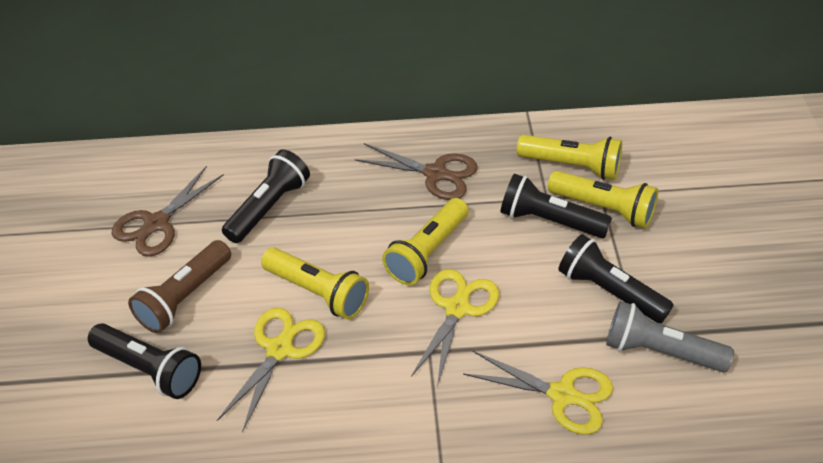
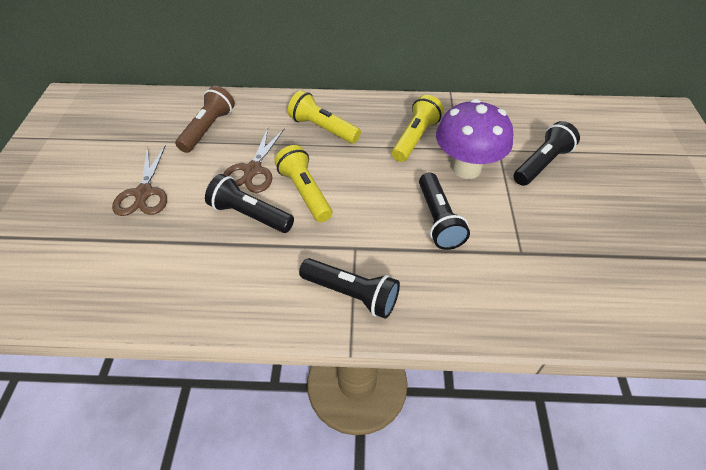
grey flashlight: [606,301,734,372] = 1 -> none = 0
purple mushroom: none = 0 -> [436,99,513,179] = 1
yellow flashlight: [261,247,369,319] [382,198,468,285] [517,134,622,180] [548,171,658,228] = 4 -> [275,145,332,222] [288,90,361,144] [392,95,443,162] = 3
yellow scissors: [217,308,325,433] [411,269,499,387] [463,351,613,435] = 3 -> none = 0

